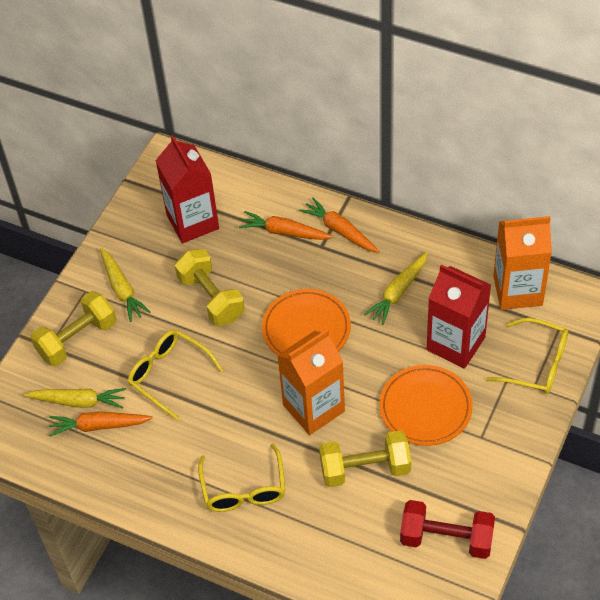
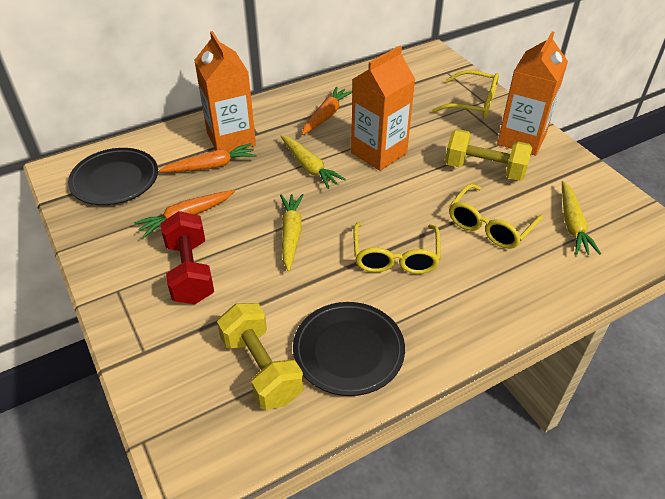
black plate: none = 0 -> [68,148,158,205] [293,302,405,396] = 2
orange carton: [277,329,345,435] [493,216,552,310] = 2 -> [194,31,256,152] [351,46,416,171] [497,31,568,156] = 3
orange plate: [262,289,351,355] [379,365,473,446] = 2 -> none = 0
red carton: [155,135,219,244] [426,264,491,369] = 2 -> none = 0
yellow dumbbell: [30,291,117,366] [174,249,245,326] [319,430,411,487] = 3 -> [217,303,304,410] [445,129,532,181] = 2

